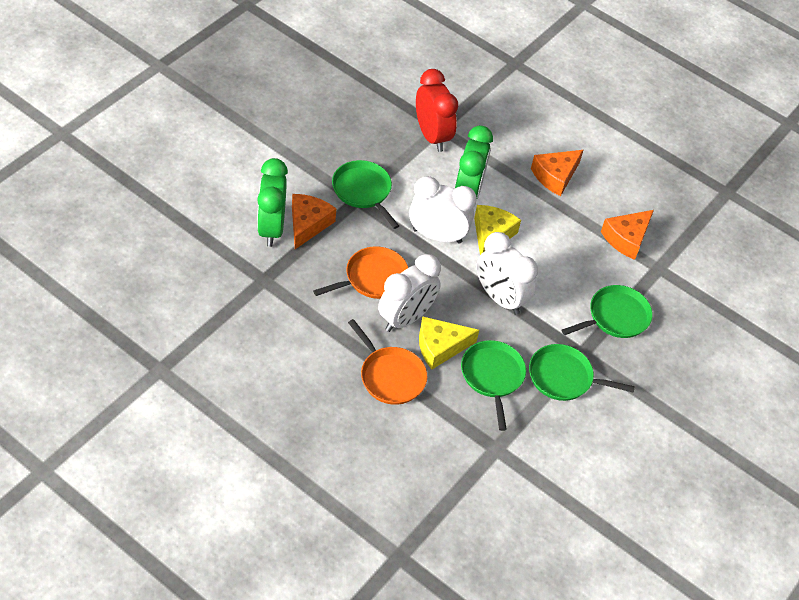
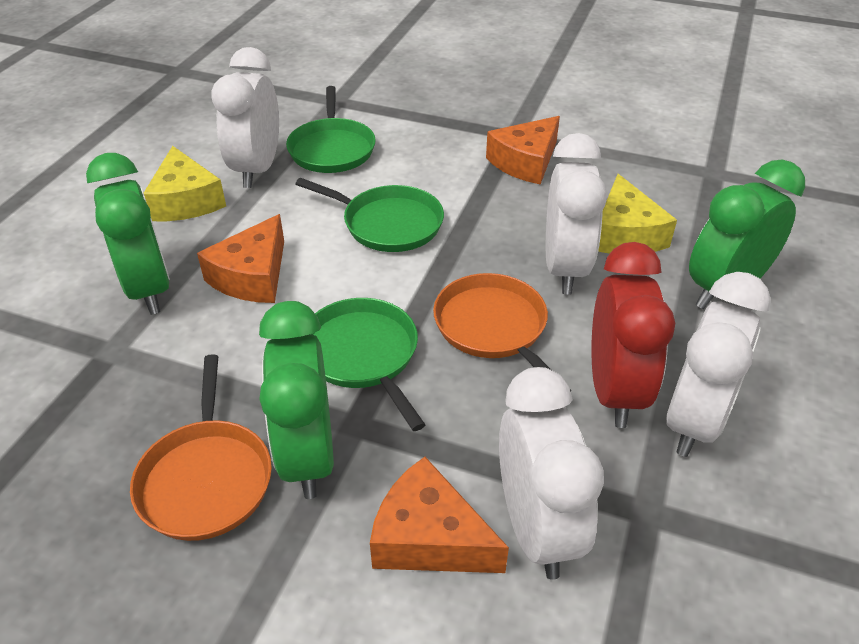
green clock: [257,158,288,247] [455,125,493,200] = 2 -> [86,153,170,315] [259,301,334,499] [689,160,805,309] = 3
green pan: [332,160,399,229] [461,340,526,431] [529,344,635,401] [561,285,653,338] = 4 -> [286,86,376,173] [296,178,444,252] [312,298,426,431] = 3
white clock: [378,254,441,332] [409,176,477,244] [477,232,538,315] = 3 -> [211,47,279,188] [499,367,604,580] [546,133,607,294] [666,272,771,457] = 4

